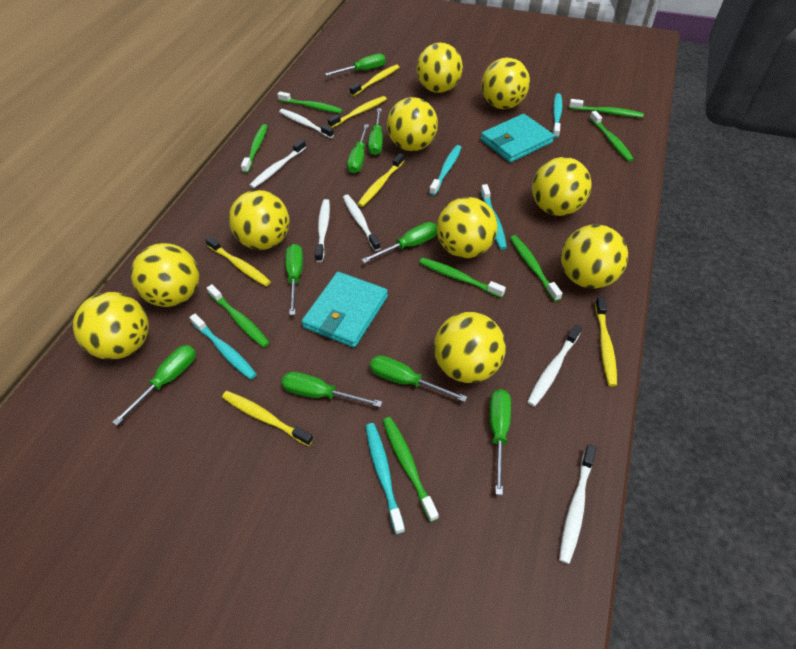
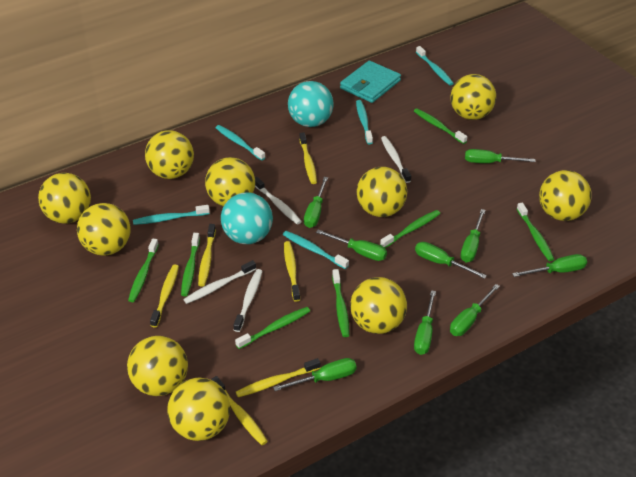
green toothbrush: [207,284,270,348] [241,124,267,173] [277,92,343,113] [383,417,439,522] [419,258,506,298] [510,235,562,302] [569,99,644,118] [590,111,634,162] = 8 -> [128,239,159,302] [181,233,200,296] [235,307,310,349] [332,269,350,337] [380,210,440,248] [414,108,467,144] [517,203,554,261] = 7
turquoise ball: none = 0 -> [221,192,273,244] [288,81,334,127] = 2
turquoise wallet: [302,272,388,348] [481,114,554,163] = 2 -> [340,61,401,103] = 1
white toothbrush: [250,139,306,188] [279,109,334,138] [315,199,330,262] [343,195,381,251] [527,324,582,407] [559,444,597,564] = 6 -> [183,260,256,304] [233,269,262,332] [255,177,302,224] [381,136,411,183] = 4

